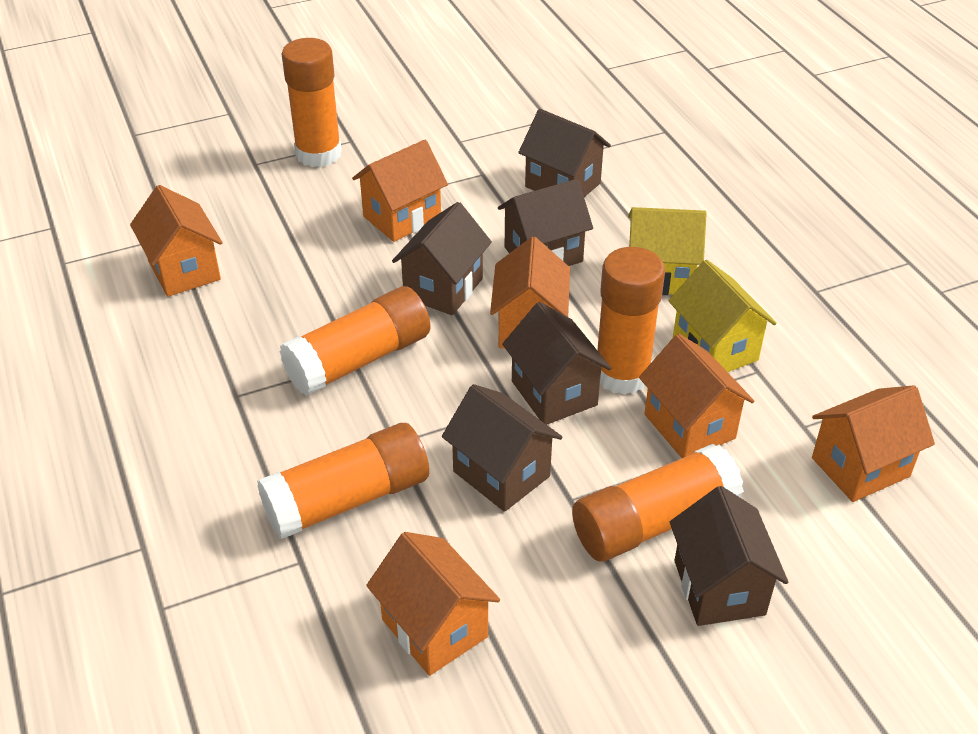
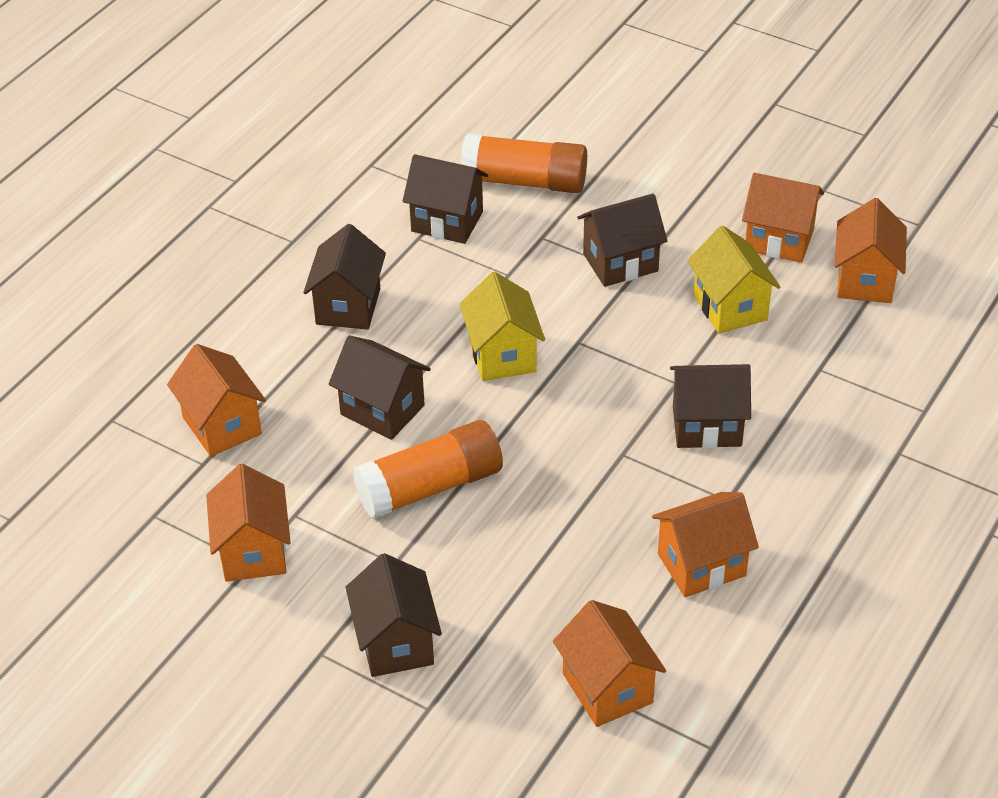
orange glue stick: [257,423,429,539] [279,286,431,396] [282,38,342,167] [572,444,744,562] [597,247,665,395] = 5 -> [353,420,503,519] [461,133,587,193] = 2

